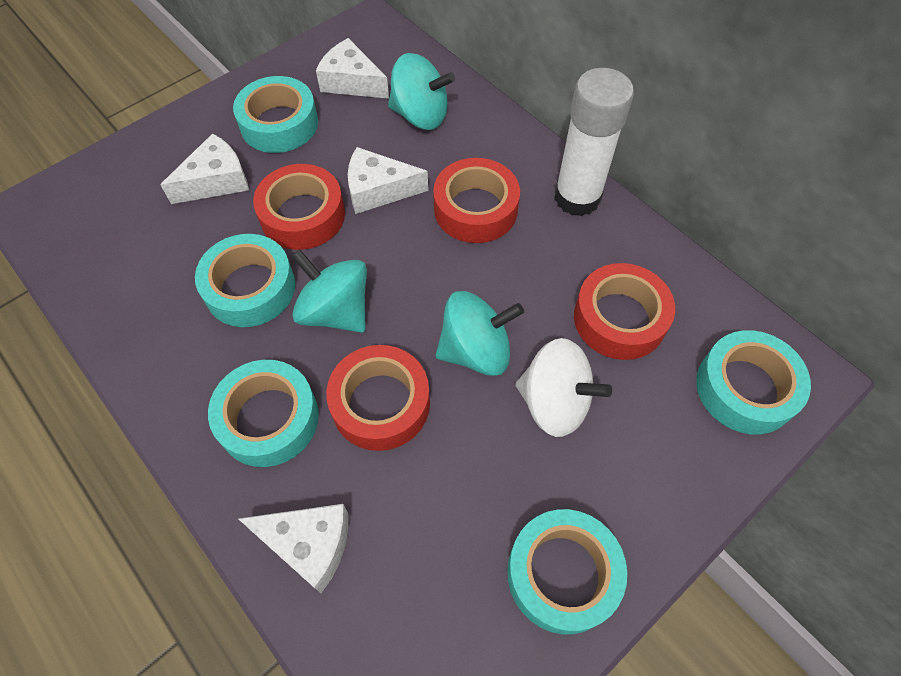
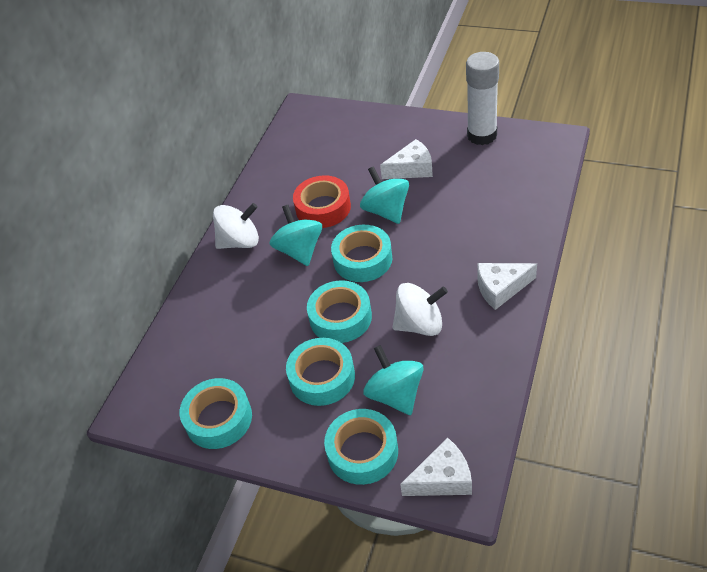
red tape: [253,164,345,250] [326,345,430,451] [433,158,520,243] [574,263,675,360] = 4 -> [293,175,351,228] = 1
white cheese: [160,133,249,204] [238,504,348,593] [316,38,389,99] [348,147,428,214] = 4 -> [380,139,433,179] [400,437,472,496] [477,263,537,310] = 3
white spinning top: [515,338,612,437] = 1 -> [213,203,259,249] [392,283,448,336] = 2

